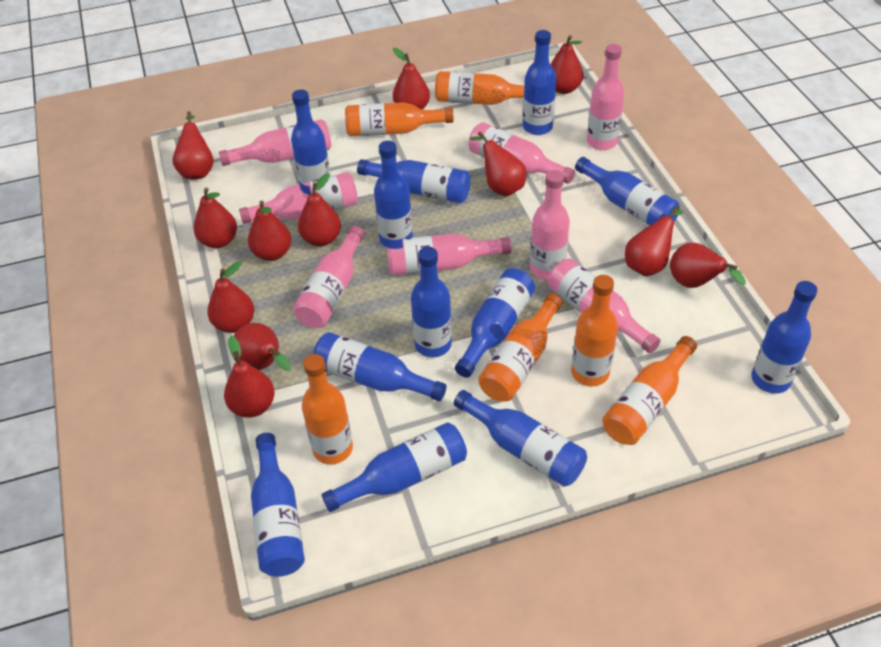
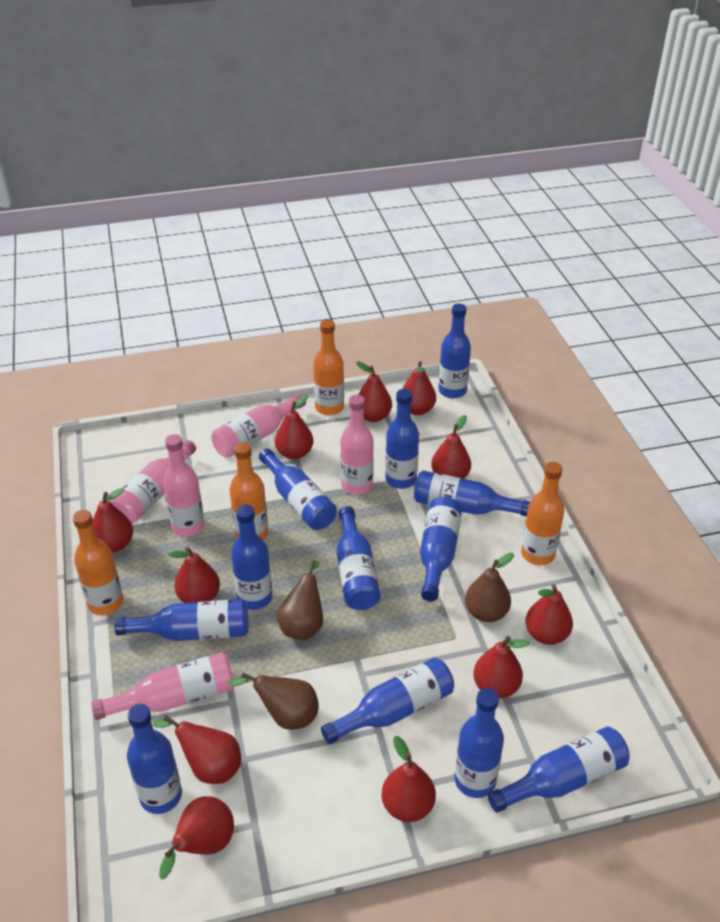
brown pear: none = 0 -> [229,673,319,730] [277,560,323,640] [465,553,514,622] = 3
orange bottle: [302,354,353,465] [345,102,454,136] [435,71,524,105] [478,293,562,402] [571,275,618,386] [602,336,697,445] = 6 -> [73,510,123,615] [229,442,268,540] [313,320,344,416] [521,462,564,565] = 4
pink bottle: [219,119,331,166] [239,172,358,224] [293,226,365,328] [387,234,511,276] [468,122,575,184] [530,170,570,280] [548,259,660,353] [587,44,625,150] = 8 -> [91,652,234,720] [110,440,196,524] [163,434,205,536] [211,393,306,458] [340,395,374,495] = 5
red pear: [173,111,214,179] [194,188,237,248] [207,261,254,333] [224,336,275,418] [232,323,291,371] [248,201,291,261] [298,173,341,246] [393,48,430,109] [470,131,526,196] [551,35,583,94] [625,206,683,276] [670,243,746,288] = 12 -> [92,488,133,552] [153,715,241,784] [159,796,234,879] [168,547,220,603] [275,394,313,460] [356,361,392,422] [382,736,436,822] [402,361,436,415] [431,415,471,479] [473,636,530,698] [525,584,573,645] = 11

